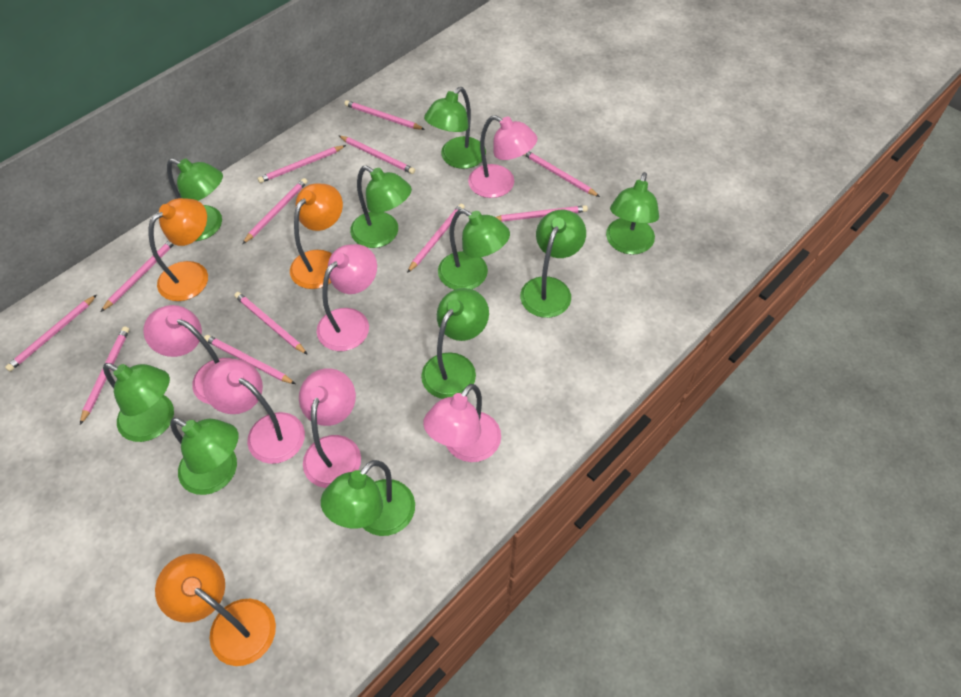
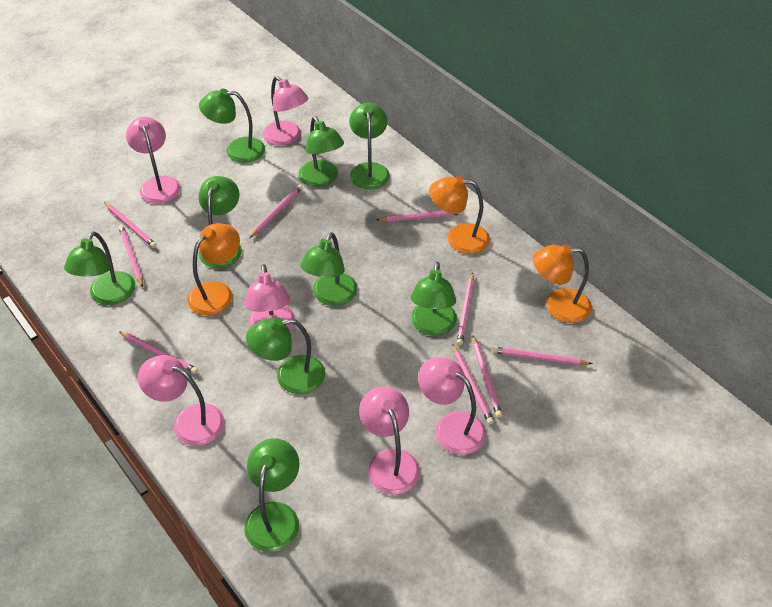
green lamp: [103,363,174,442] [167,158,223,241] [170,418,239,495] [321,460,415,536] [350,166,412,248] [421,288,489,399] [424,87,486,169] [438,209,510,290] [520,210,586,318] [606,172,659,255] = 10 -> [64,231,135,305] [198,176,242,268] [199,89,265,163] [244,438,300,552] [246,317,325,394] [299,116,344,187] [300,232,357,306] [349,102,390,189] [411,262,457,336] = 9
pink pencil: [5,295,96,371] [80,326,129,425] [101,241,174,312] [204,335,295,384] [234,292,308,355] [242,178,308,244] [258,145,346,183] [339,136,415,174] [344,100,425,130] [407,204,465,273] [496,205,588,222] [524,151,600,197] = 12 -> [104,202,157,248] [119,225,143,287] [120,332,198,374] [249,185,303,238] [377,211,462,222] [452,344,494,424] [457,273,474,345] [473,336,502,417] [492,347,592,365] = 9

